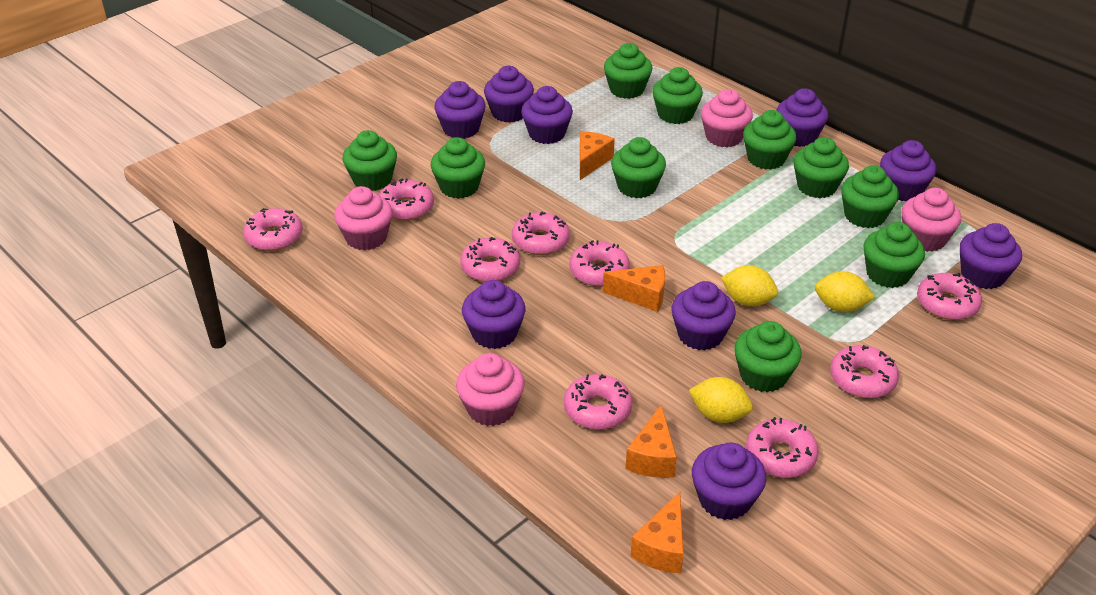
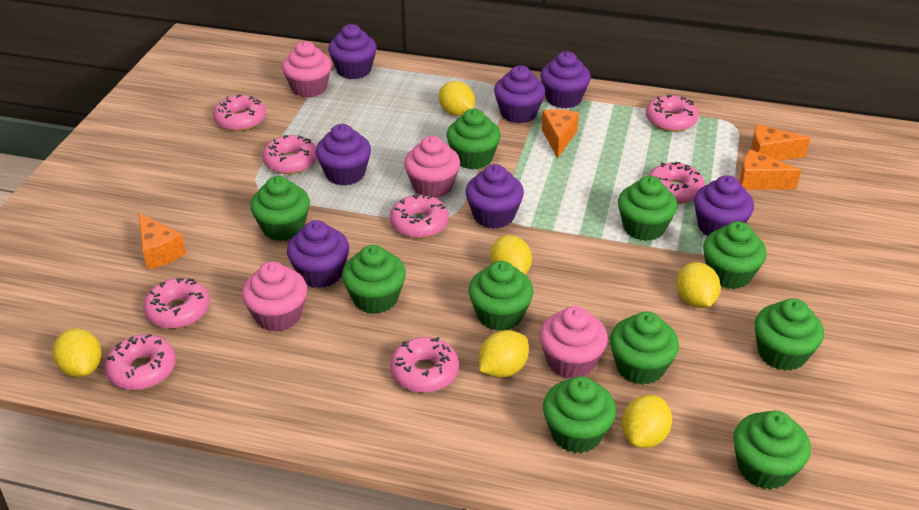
pink donut: [243,208,303,251] [379,179,434,221] [460,237,520,282] [512,211,570,255] [564,374,633,429] [570,240,630,287] [746,417,819,478] [830,345,899,398] [917,273,982,320] = 9 -> [105,334,176,390] [143,278,210,329] [213,94,266,131] [262,135,317,174] [390,194,449,238] [390,337,459,393] [646,95,699,132] [649,162,705,204] = 8
purple cupcake: [434,81,485,139] [462,280,526,349] [484,66,534,123] [521,86,573,144] [672,281,736,351] [692,442,766,520] [776,88,829,147] [880,140,937,201] [960,223,1022,289] = 9 -> [287,220,349,288] [316,124,371,186] [328,24,377,79] [466,164,524,229] [494,66,545,124] [540,51,591,109] [694,175,754,236] = 7
yellow lemon: [689,377,753,423] [721,265,778,306] [815,271,875,312] = 3 -> [53,328,101,377] [439,81,475,116] [479,330,529,378] [490,235,532,274] [622,395,672,448] [676,262,721,308] = 6

